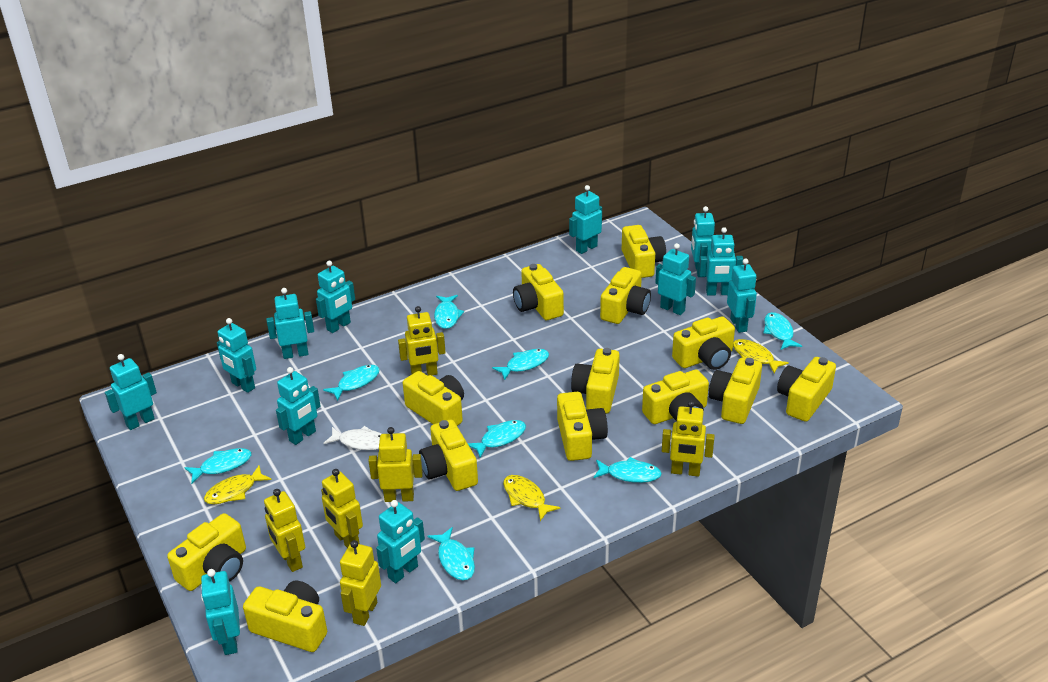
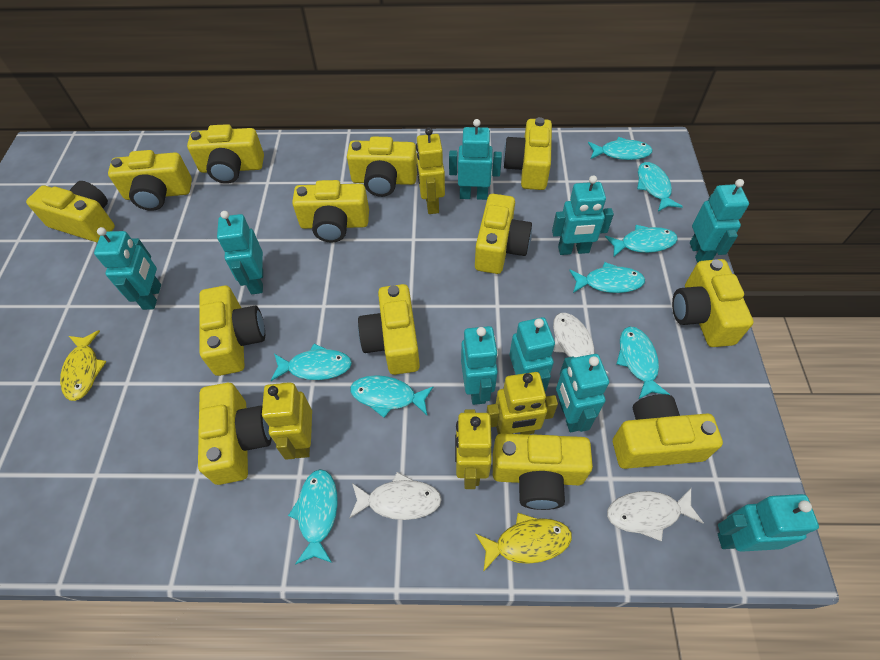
turquoise robot: [105,354,157,430] [201,569,240,655] [217,318,256,393] [266,288,314,359] [276,367,321,445] [316,260,355,333] [376,500,425,583] [569,185,602,254] [655,243,696,315] [691,206,715,277] [699,227,743,295] [727,258,757,333] = 12 -> [94,227,161,310] [217,211,263,294] [449,119,502,200] [461,326,498,405] [509,317,555,391] [552,175,614,255] [556,354,609,432] [690,179,749,263] [718,494,819,552] = 9
white fish: [323,426,382,450] = 1 -> [349,472,442,520] [553,313,609,374] [607,488,704,541] = 3
yellow fish: [204,465,272,504] [503,475,560,521] [733,339,789,374] = 3 -> [60,330,106,401] [475,513,572,572] = 2
yellow robot: [264,489,305,572] [321,469,363,548] [340,540,381,626] [369,427,423,502] [398,306,446,375] [662,401,715,477] = 6 -> [262,382,312,460] [416,128,445,214] [455,409,492,489] [486,372,558,435] = 4

